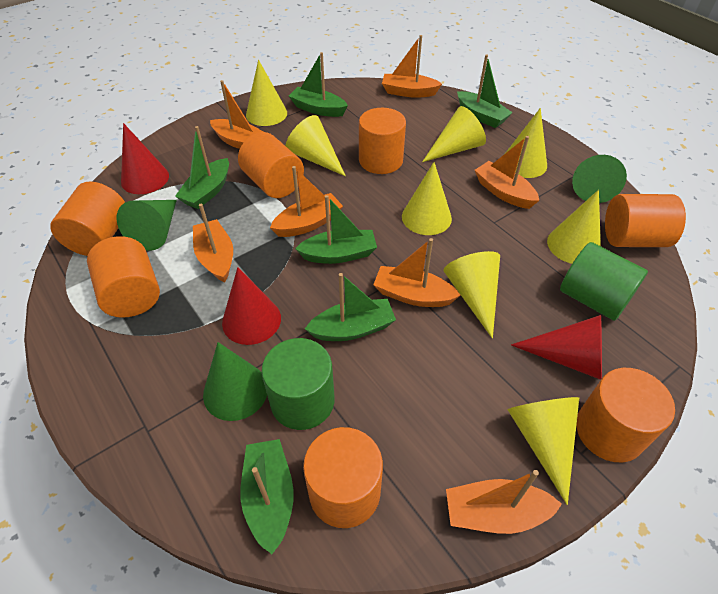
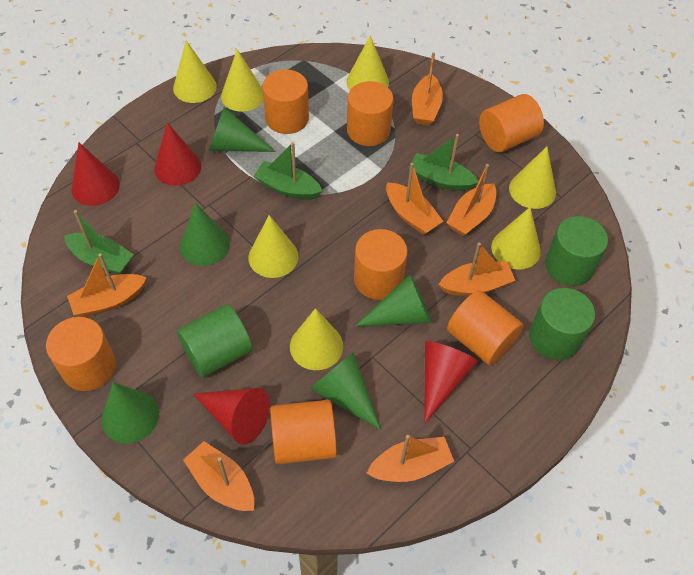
green boat: [175,126,229,209] [240,439,294,554] [289,52,348,117] [295,195,377,264] [305,273,396,341] [457,54,513,128] = 6 -> [64,210,134,275] [254,142,322,200] [409,134,479,191] = 3
green cone: [116,200,177,251] [203,342,267,421] [572,155,627,203] = 3 -> [102,382,159,443] [180,203,230,266] [209,107,276,152] [310,352,381,430] [355,274,431,327] = 5
green cylinder: [262,338,335,430] [560,242,648,321] = 2 -> [177,304,252,378] [529,288,595,360] [545,216,608,286] = 3
red cone: [121,123,169,194] [222,267,281,345] [511,315,602,380] = 3 -> [71,142,120,206] [154,122,201,186] [193,388,270,445] [424,341,478,424] = 4
yellow cone: [246,60,287,126] [285,115,346,176] [402,162,452,235] [422,106,486,162] [444,251,500,339] [506,108,547,178] [508,397,579,505] [547,190,601,264] = 8 -> [173,40,217,103] [221,49,264,112] [248,215,299,278] [290,308,343,370] [346,35,389,90] [491,207,541,269] [509,147,556,209] = 7

